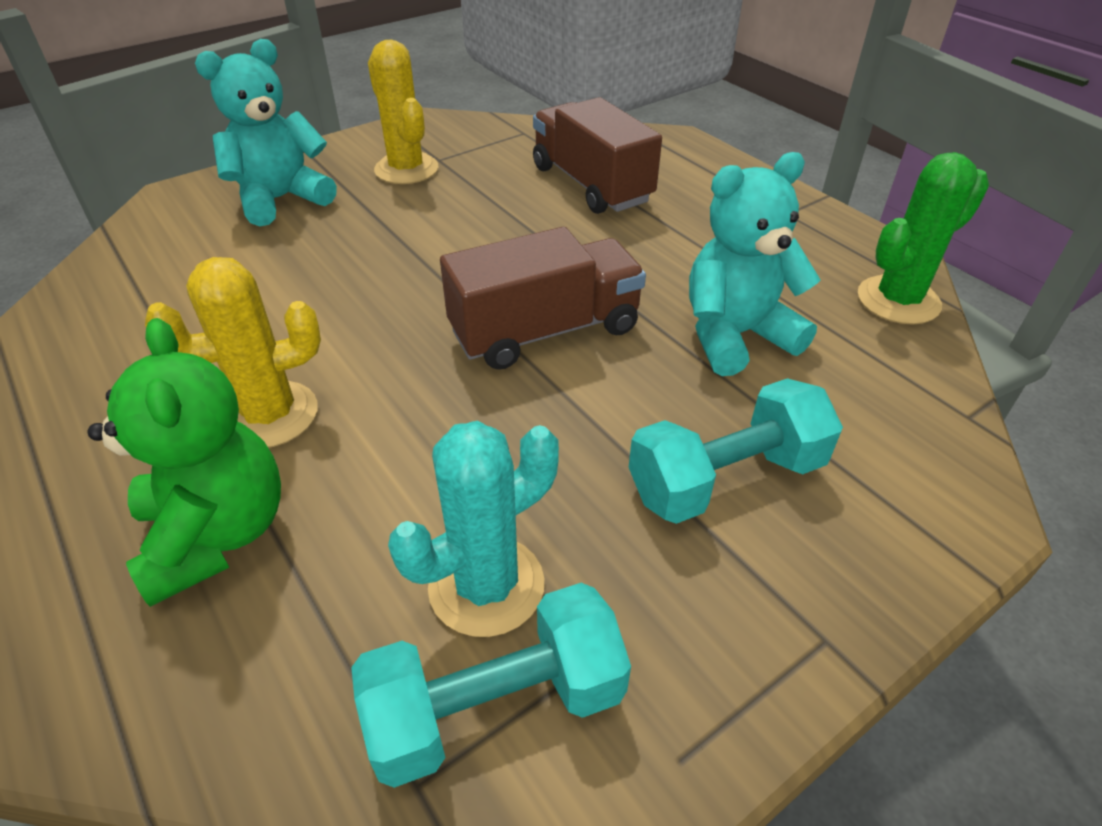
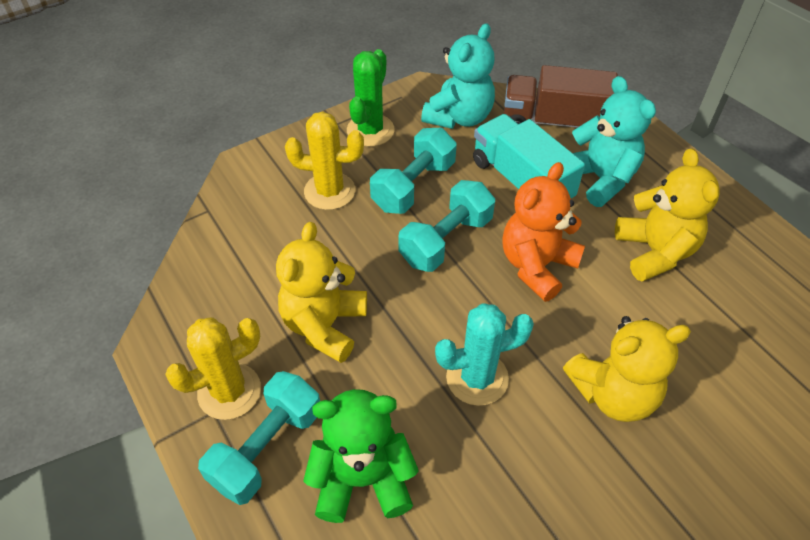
brown truck: [440,227,646,370] [533,97,662,214] = 2 -> [504,65,618,128] = 1
orange teddy bear: none = 0 -> [502,162,585,302] = 1
turquoise dumbbell: [351,583,631,788] [629,378,843,524] = 2 -> [198,371,320,505] [370,128,457,214] [398,180,495,272] = 3
turquoise truck: none = 0 -> [473,114,585,198] = 1
yellow teddy bear: none = 0 -> [276,222,367,363] [563,316,691,422] [615,148,720,282] = 3

